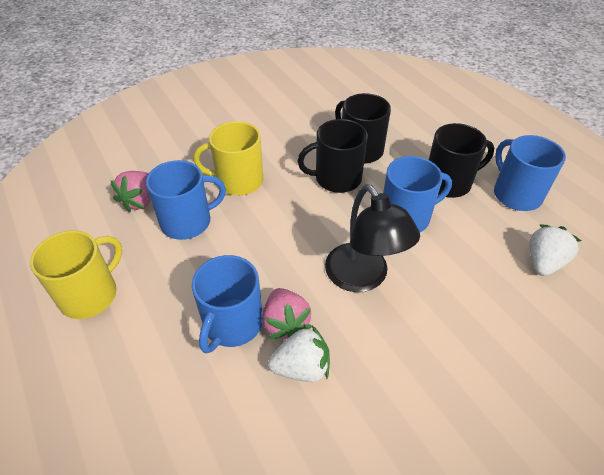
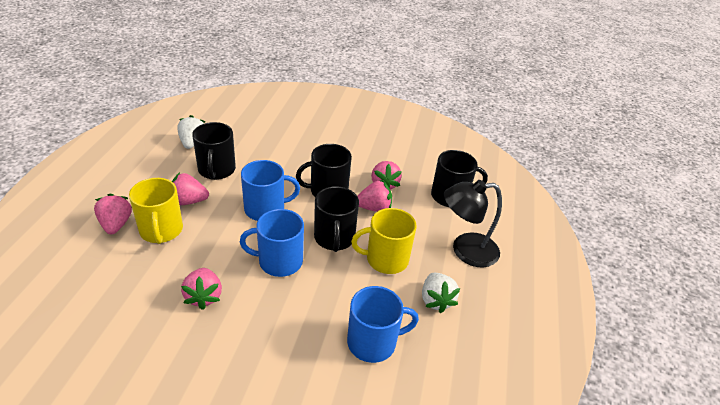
black mug: [298,119,368,193] [335,93,391,164] [429,123,494,198] = 3 -> [192,122,236,180] [296,144,352,197] [314,186,359,252] [431,150,488,207] = 4
blue mug: [146,160,226,240] [192,255,262,353] [383,156,452,232] [494,135,566,211] = 4 -> [240,209,304,277] [241,160,300,221] [347,286,419,363] = 3
pink strawberry: [111,171,151,212] [262,288,312,339] = 2 -> [94,194,132,234] [172,173,209,205] [181,268,222,310] [357,180,392,212] [371,161,402,190] = 5

